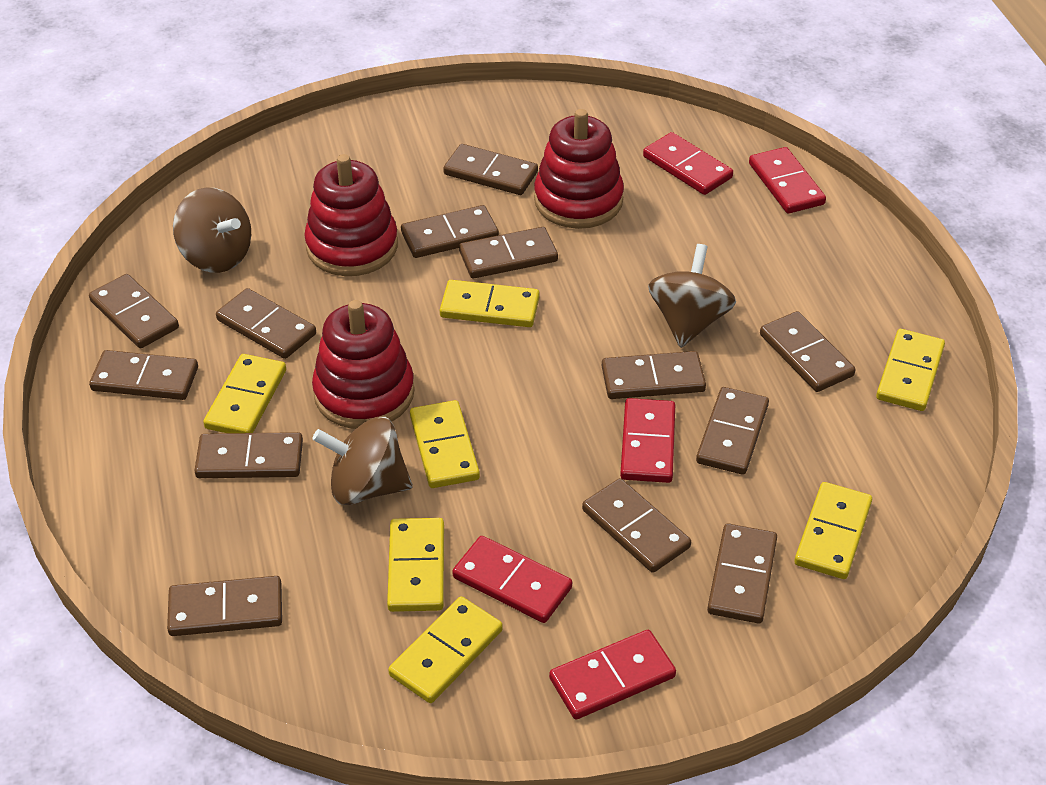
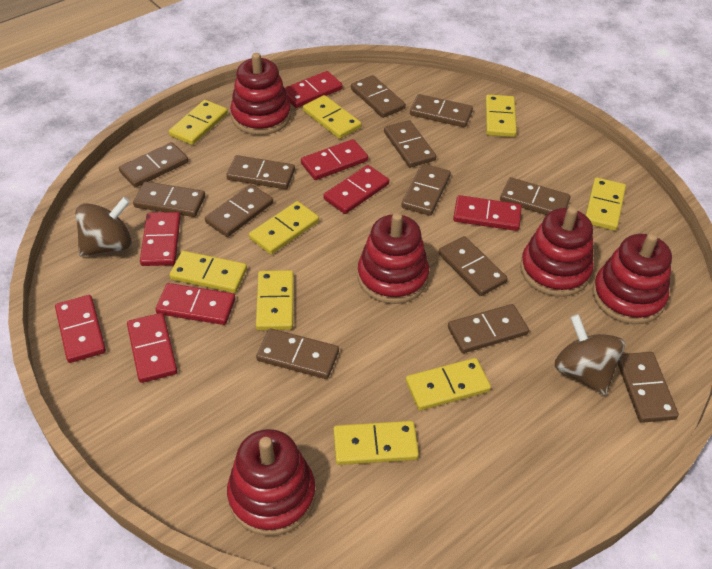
brown spinning top: [173,187,251,273] [312,417,413,505] [648,244,736,348] = 3 -> [75,197,132,256] [555,314,625,396] = 2
red domino: [453,536,572,623] [549,630,676,719] [620,398,675,483] [643,132,733,195] [749,147,826,214] = 5 -> [55,295,106,363] [127,313,177,383] [140,212,181,266] [155,283,235,325] [285,71,343,108] [301,139,368,180] [323,165,389,214] [453,195,522,231] = 8
red stacking toy: [304,154,398,276] [312,300,415,429] [534,109,624,229] = 3 -> [227,429,315,536] [230,53,291,135] [357,213,429,304] [520,206,594,297] [593,233,672,324] = 5
yellow domino: [203,354,286,433] [387,518,444,612] [388,596,503,703] [410,400,480,488] [440,280,540,327] [794,482,872,579] [876,329,945,411] = 7 -> [169,100,228,145] [170,251,247,293] [249,201,319,255] [256,270,294,330] [303,95,361,139] [334,421,419,465] [406,358,491,411] [485,94,517,137] [586,177,626,231] = 9

